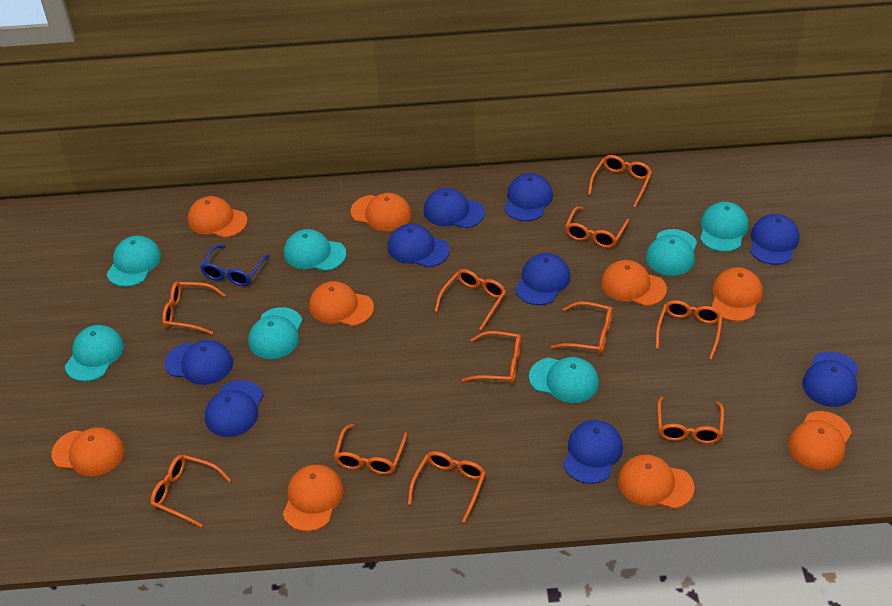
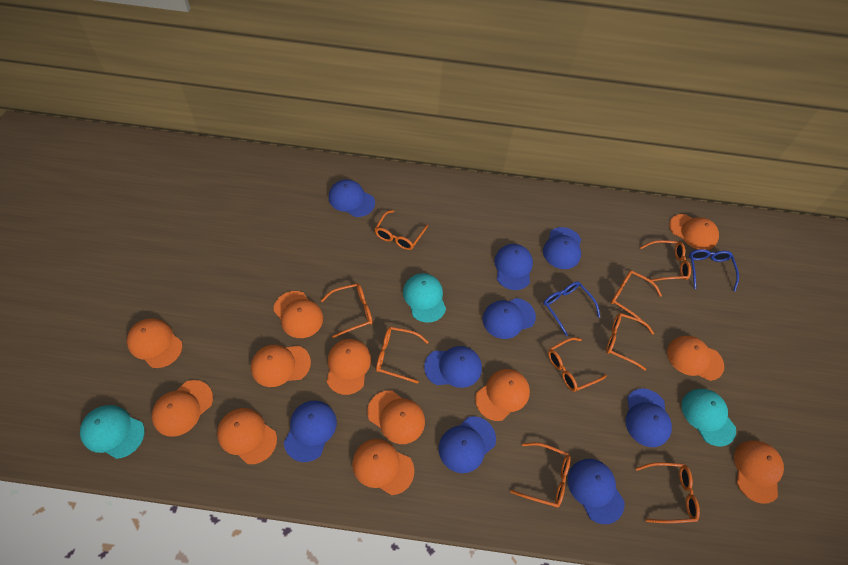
blue glasses: [200,245,270,286] = 1 -> [543,281,600,337] [689,249,739,292] = 2
orange cap: [52,427,124,476] [188,196,248,238] [283,464,344,532] [309,281,374,326] [351,193,411,231] [601,260,667,306] [618,454,695,509] [712,267,763,322] [789,411,852,470] = 9 -> [127,318,183,368] [152,380,213,437] [217,408,277,464] [251,345,311,387] [273,291,323,338] [327,339,371,395] [352,439,414,495] [367,391,425,444] [475,369,530,421] [667,336,724,381] [669,214,719,250] [734,440,784,504] = 12
orange glasses: [150,455,231,527] [162,282,226,335] [334,424,407,475] [408,451,486,523] [435,269,506,331] [462,331,521,384] [551,301,613,354] [565,206,629,248] [588,155,652,208] [656,300,722,360] [657,397,724,444] = 11 -> [321,283,373,338] [375,210,428,250] [376,327,429,384] [510,442,571,507] [548,337,607,392] [606,313,654,370] [611,270,662,326] [636,462,700,523] [640,240,691,281] = 9
turquoise cap: [65,325,124,382] [107,236,161,287] [248,307,303,359] [284,229,346,271] [529,357,599,403] [646,229,697,276] [700,202,749,252] = 7 -> [80,405,145,459] [403,273,446,323] [682,389,736,446] = 3

